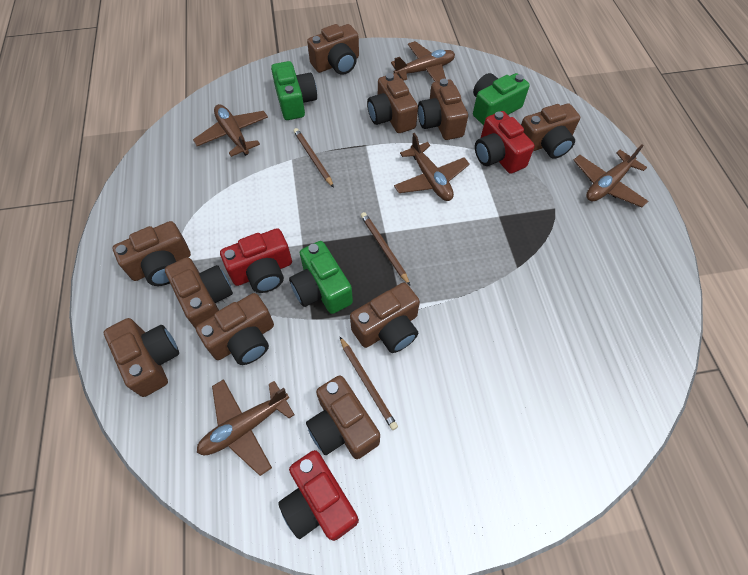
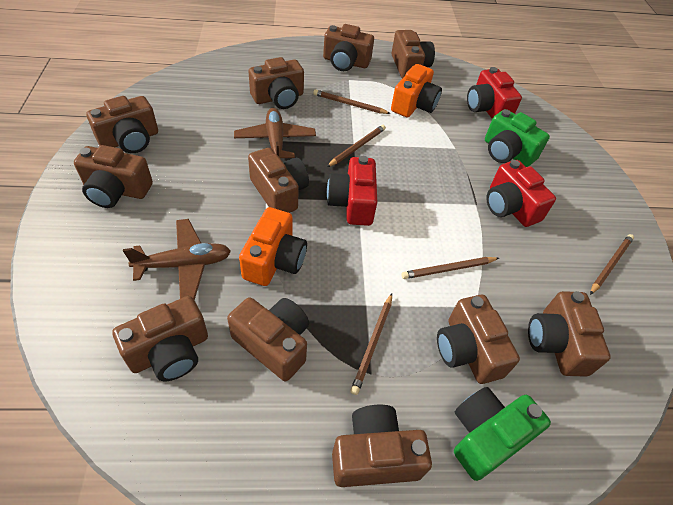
brown camera: [104,318,179,397] [112,221,191,286] [165,257,233,329] [196,293,274,365] [306,375,380,459] [307,24,359,75] [350,282,420,353] [367,73,418,133] [418,79,468,140] [521,103,580,159] = 10 -> [74,145,153,208] [86,96,158,153] [112,296,208,381] [227,297,309,381] [248,148,309,213] [249,57,304,109] [323,24,374,71] [332,405,432,487] [391,30,435,78] [437,295,520,384] [528,291,611,376] = 11
brown pencil: [294,128,334,188] [339,336,398,430] [361,212,410,285] = 3 -> [313,89,391,114] [327,125,386,167] [350,293,392,395] [401,257,499,279] [590,234,634,295] = 5
brown plane: [193,104,268,157] [197,379,295,476] [391,41,455,82] [394,133,470,201] [573,144,648,207] = 5 -> [123,219,231,300] [234,108,316,159] = 2
green camera: [271,61,317,120] [289,241,353,314] [473,73,529,125] = 3 -> [454,387,551,481] [485,109,550,167] = 2
orange camera: none = 0 -> [239,207,307,286] [391,64,442,117] = 2

